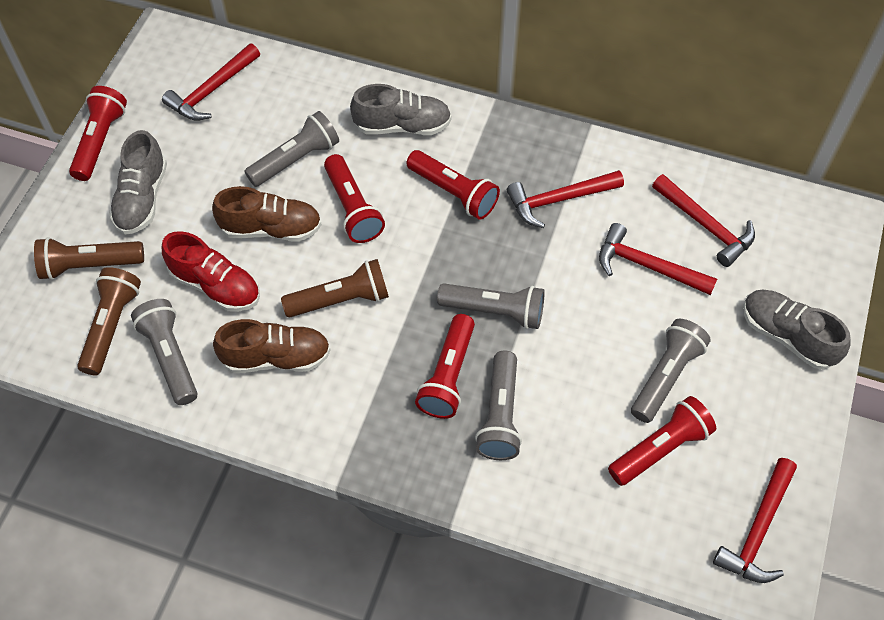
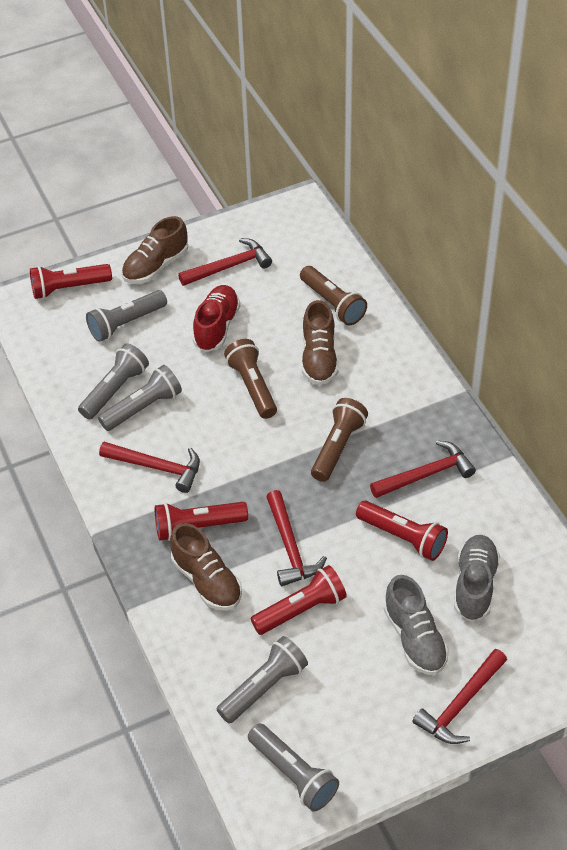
brown shoe: [212,186,322,242] [213,319,331,373] = 2 -> [122,216,188,284] [170,523,242,611] [302,300,338,385] = 3
grey shoe: [109,130,167,235] [350,84,452,135] [743,289,851,370] = 3 -> [384,575,449,675] [454,535,500,621] = 2
red flashlight: [69,86,127,181] [324,154,385,243] [406,150,500,220] [415,314,475,419] [608,396,716,486] = 5 -> [30,264,112,299] [155,502,248,541] [251,565,347,635] [356,501,448,561] = 4

